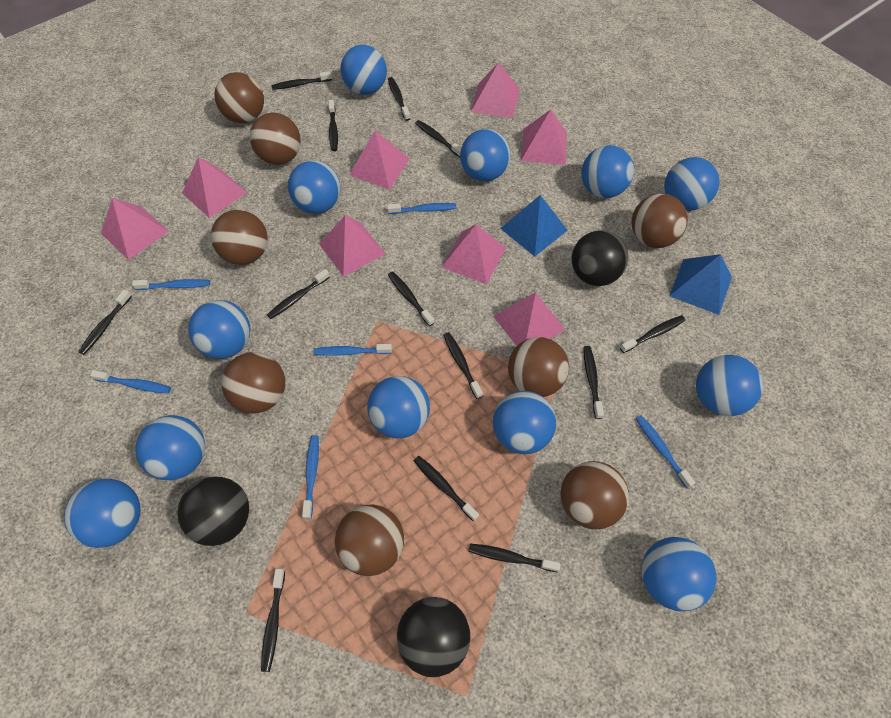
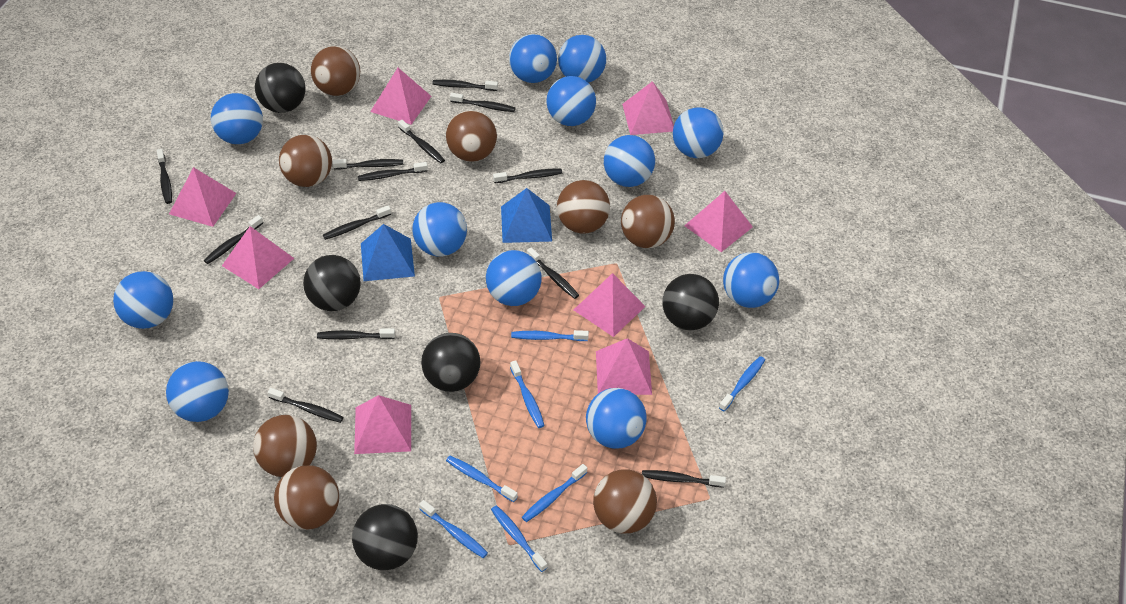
black ball: [177,476,249,546] [397,597,470,677] [572,230,628,286] = 3 -> [255,63,306,113] [303,255,361,311] [352,504,418,570] [421,333,481,392] [662,274,719,330] = 5
blue toothbrush: [90,370,171,393] [132,279,210,290] [302,435,319,519] [314,344,392,356] [387,203,457,214] [636,415,696,488] = 6 -> [419,500,488,558] [446,456,518,502] [491,505,547,572] [510,360,545,428] [511,330,589,341] [522,464,587,522] [719,356,765,411] = 7

